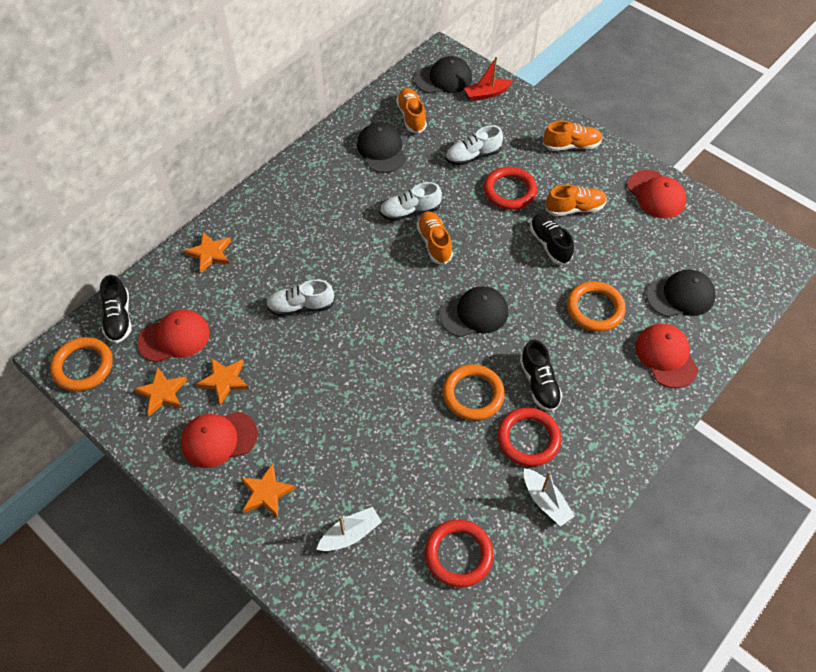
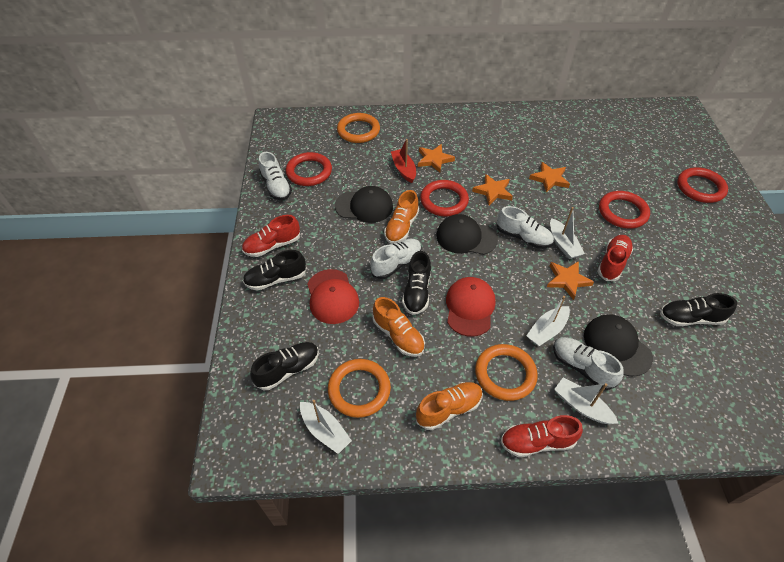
black cap: [357,122,406,173] [414,56,472,94] [440,286,508,337] [646,269,715,317] = 4 -> [335,186,393,223] [436,214,498,255] [584,314,653,377] = 3
black shoe: [100,275,132,343] [520,340,562,412] [530,213,574,265] = 3 -> [243,250,307,290] [250,342,319,390] [402,251,431,315] [660,293,737,326] = 4
orange shoe: [396,88,427,133] [417,211,453,264] [543,121,603,151] [545,184,607,216] = 4 -> [373,297,425,357] [384,190,419,244] [416,382,483,430] = 3
red cap: [138,309,210,362] [181,412,258,468] [627,170,686,218] [635,324,698,388] = 4 -> [307,269,359,324] [446,277,496,337] = 2
red ring: [425,519,494,588] [484,167,537,210] [497,407,561,467] = 3 -> [286,152,332,186] [420,180,469,216] [599,191,650,229] [677,167,728,203] = 4
red shoe: none = 0 -> [242,215,300,257] [501,415,583,457] [597,235,633,281] = 3
white boat: [316,507,382,551] [524,468,575,527] = 2 -> [300,400,352,454] [526,296,570,346] [550,207,585,259] [554,378,619,424] = 4
white shoe: [266,279,335,316] [379,182,442,221] [445,125,503,166] = 3 -> [259,152,292,200] [370,239,422,279] [497,206,554,248] [553,337,624,390] = 4

